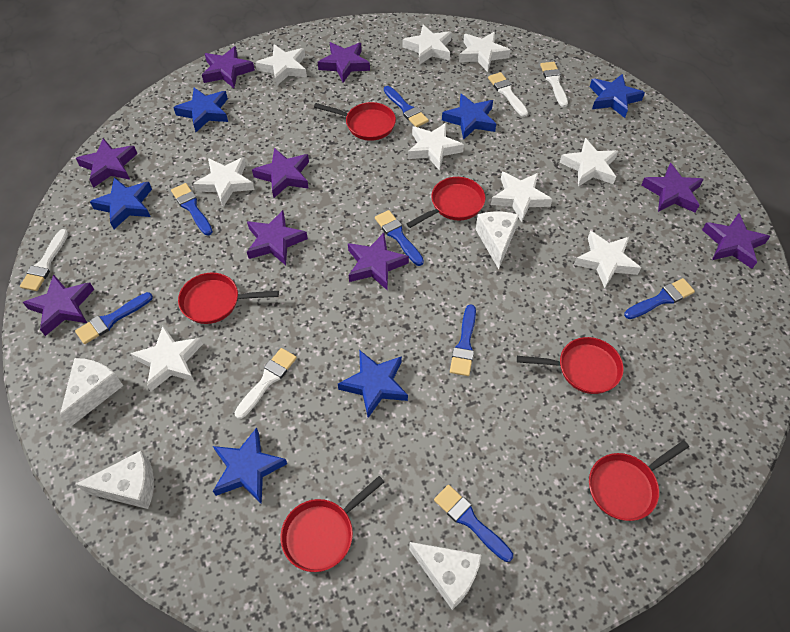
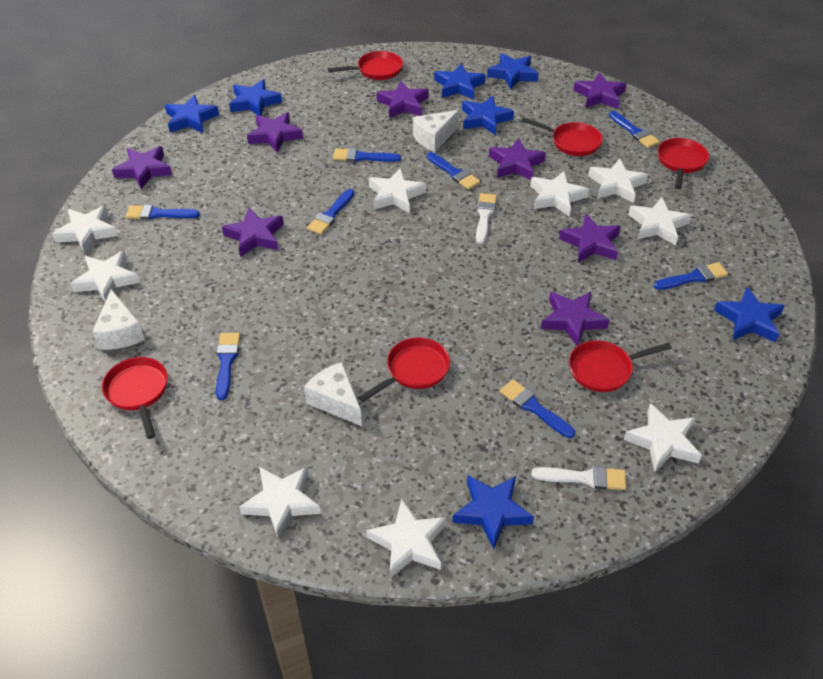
blue brush: [75,292,153,344] [171,183,213,235] [375,210,424,266] [384,86,429,127] [434,485,513,562] [450,304,476,376] [624,278,695,319] = 7 -> [126,205,200,220] [216,333,240,400] [307,189,354,235] [333,148,401,162] [427,152,480,190] [500,380,575,438] [609,111,660,148] [654,262,728,290] = 8
blue star: [90,177,152,229] [173,88,228,132] [213,428,287,504] [338,350,408,418] [442,94,496,140] [590,74,645,118] = 6 -> [165,95,219,133] [229,79,282,116] [434,64,486,100] [452,475,534,550] [462,95,514,135] [487,53,539,90] [714,287,785,343] = 7
purple star: [23,274,94,336] [76,138,137,188] [202,46,255,88] [247,210,308,265] [252,148,309,198] [318,42,370,83] [348,233,409,290] [641,163,704,213] [702,213,770,269] = 9 -> [112,146,172,189] [222,208,284,257] [247,112,303,153] [376,81,429,118] [489,138,546,180] [541,292,610,346] [559,214,621,263] [573,72,627,109] = 8
white brush: [20,229,68,291] [234,348,297,419] [488,72,528,117] [540,62,568,107] = 4 -> [476,193,497,244] [532,466,626,490] = 2
white cheese: [60,358,124,427] [76,451,154,509] [409,542,481,610] [475,211,519,269] = 4 -> [92,289,145,350] [304,362,362,426] [413,110,459,152] = 3

